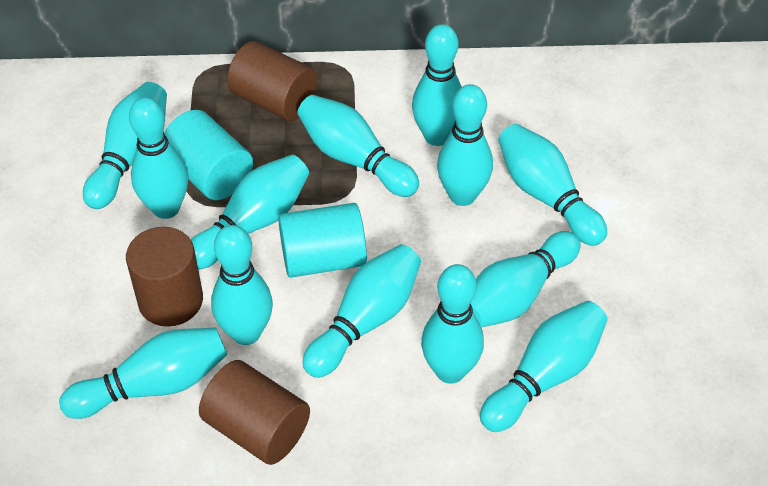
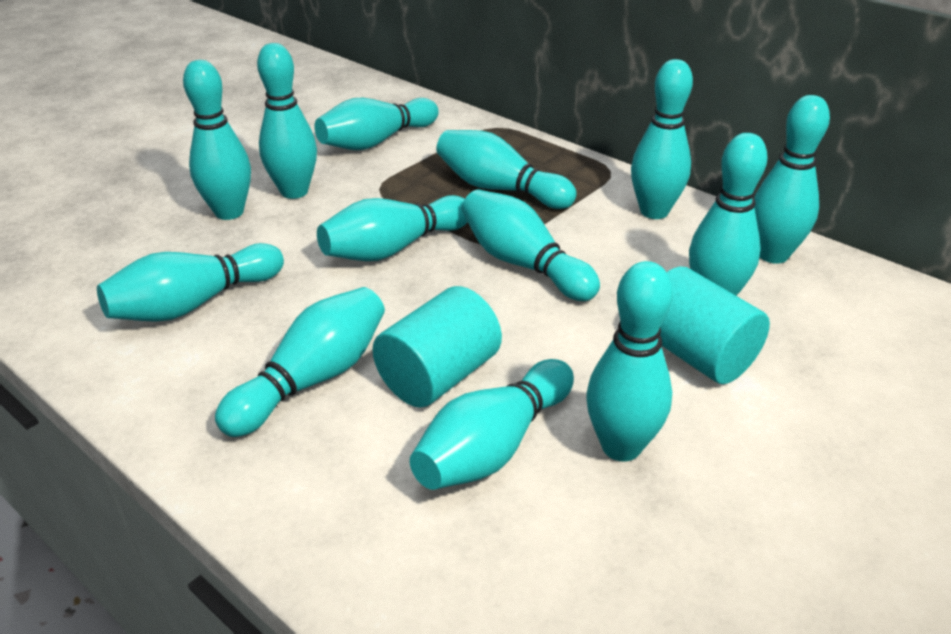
brown cylinder: [126,227,203,327] [199,360,310,465] [227,41,317,121] = 3 -> none = 0

